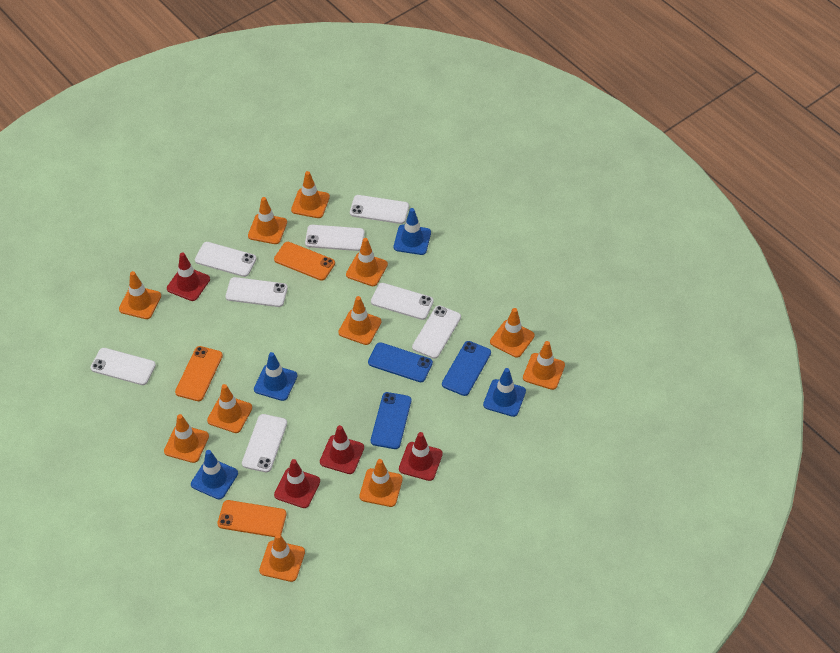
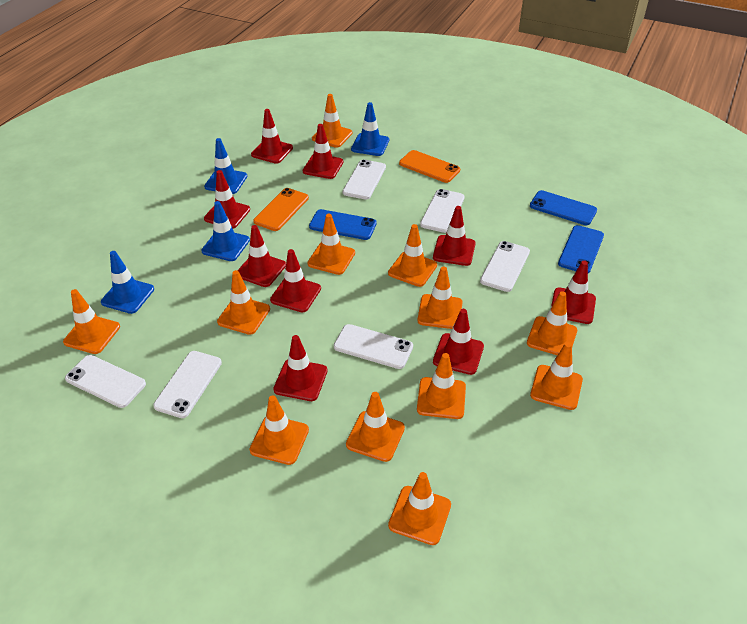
orange phone: [175,346,223,401] [217,500,287,537] [274,242,335,281] = 3 -> [253,188,309,231] [399,150,460,183] = 2
orange traffic cone: [119,271,161,319] [164,414,209,463] [207,384,252,433] [248,197,287,244] [259,534,305,582] [291,171,330,218] [338,296,381,345] [346,238,388,286] [359,459,403,507] [490,308,534,358] [523,341,565,390] = 11 -> [63,289,120,354] [217,270,270,335] [249,395,309,465] [307,214,355,275] [312,94,352,148] [346,392,405,462] [388,224,437,287] [388,472,451,545] [417,353,466,419] [418,266,463,329] [527,291,577,355] [530,342,583,410] = 12
red traffic cone: [167,252,210,301] [274,459,320,508] [320,425,364,474] [399,432,443,481] = 4 -> [204,170,250,229] [237,225,286,287] [251,109,293,164] [270,249,321,312] [273,335,328,401] [303,124,343,179] [433,206,475,266] [433,309,484,375] [551,261,596,324] = 9
white phone: [90,348,156,385] [195,242,256,277] [225,277,288,307] [242,414,287,472] [305,225,365,251] [350,195,409,224] [371,283,434,320] [412,305,461,359] = 8 -> [65,355,146,408] [153,351,222,418] [334,324,413,369] [343,159,386,200] [420,189,465,233] [480,241,530,292] = 6

